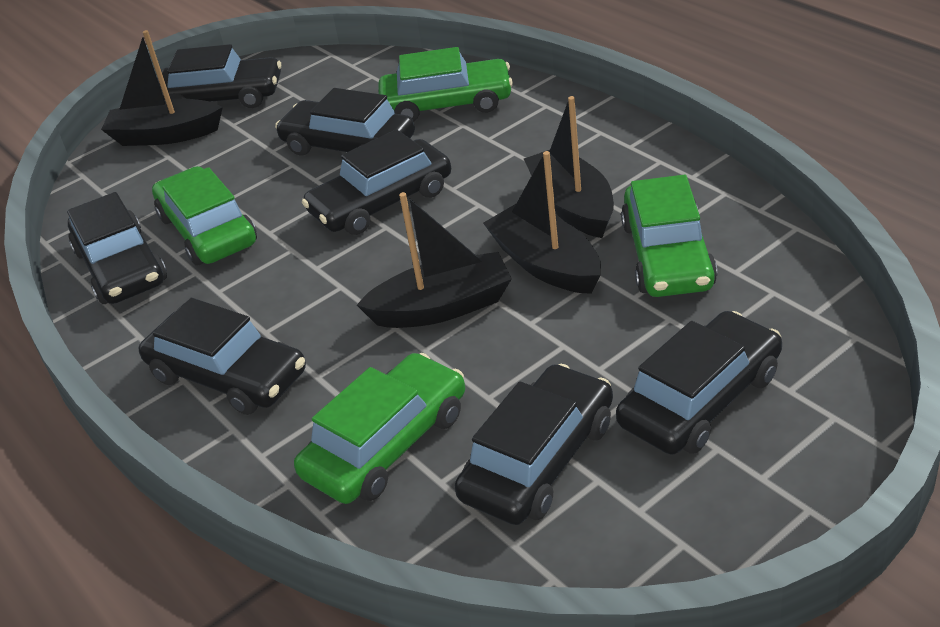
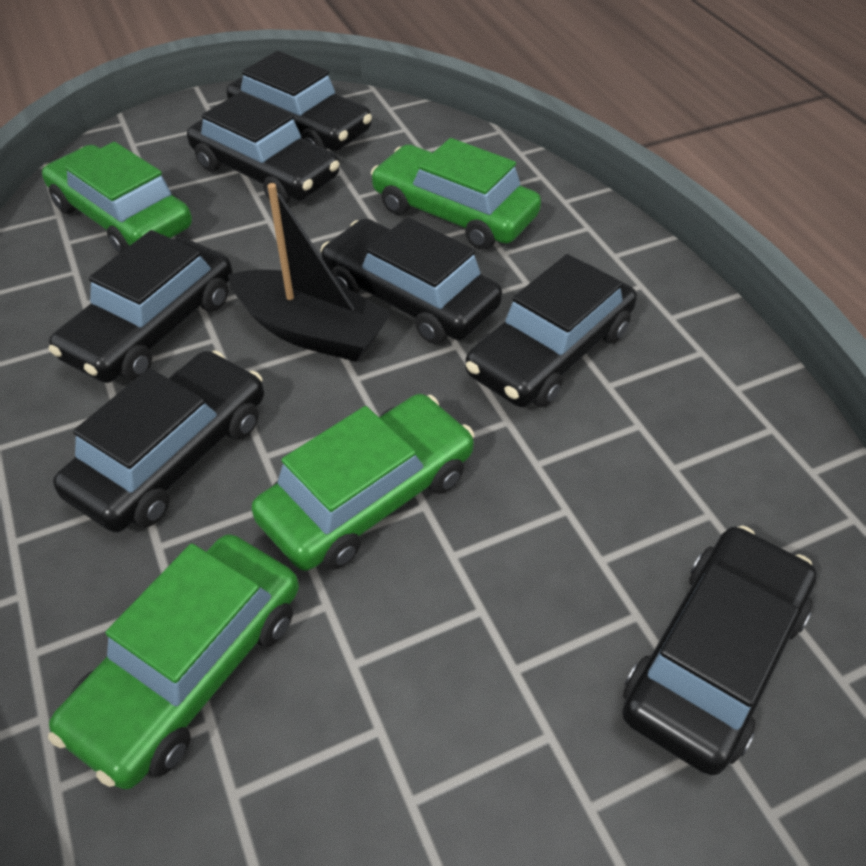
black boat: [101,30,223,146] [357,192,512,328] [483,151,601,294] [524,96,614,238] = 4 -> [228,183,392,362] = 1

